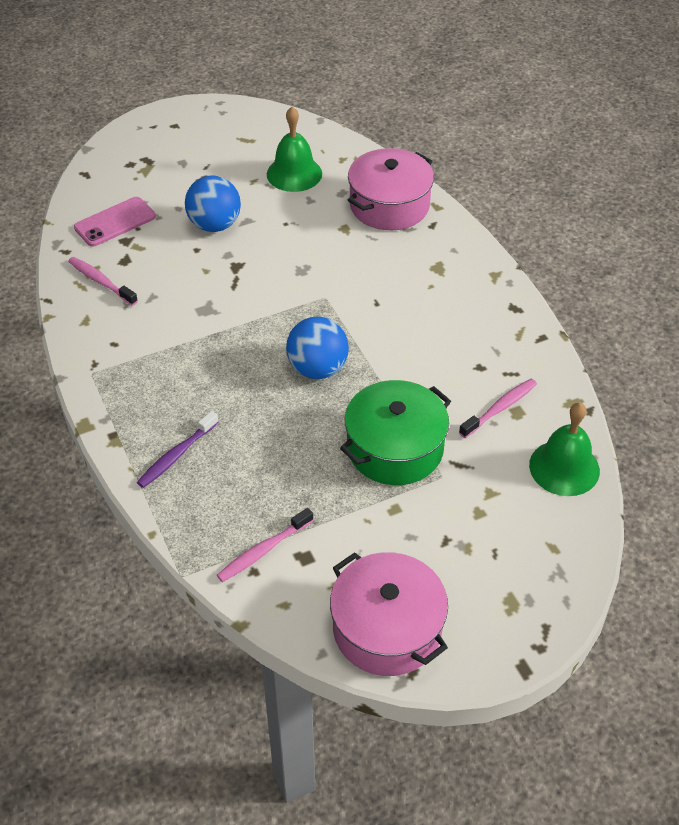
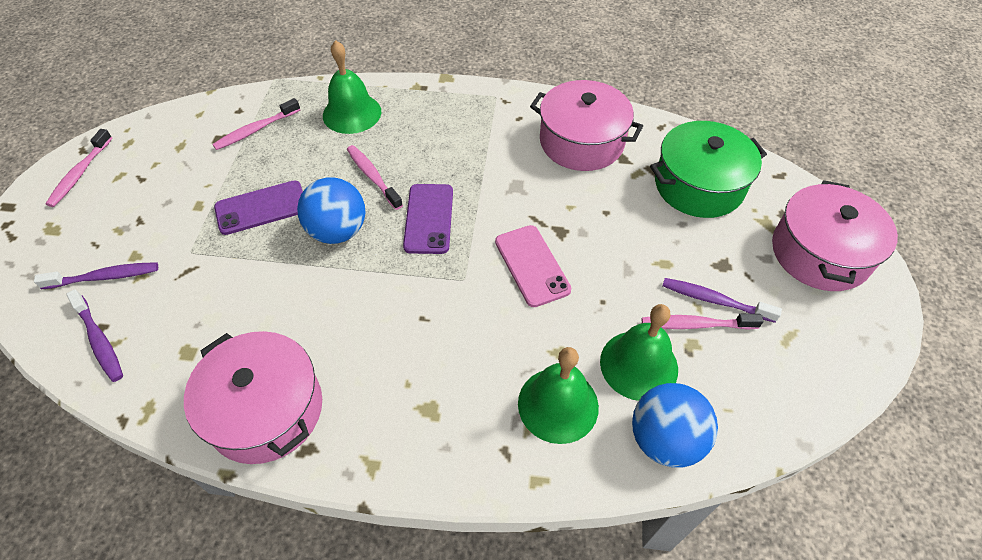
green bell: [267,107,322,192] [529,402,600,496] = 2 -> [323,40,381,134] [518,347,599,444] [600,304,678,401] = 3
pink pot: [330,552,448,676] [348,148,434,230] = 2 -> [184,331,322,464] [530,80,643,171] [772,180,898,291] = 3
pink toothbrush: [68,257,138,306] [217,508,314,582] [459,379,537,438] = 3 -> [45,129,112,207] [212,98,300,150] [347,145,403,210] [642,314,764,330] = 4
purple phone: none = 0 -> [214,180,303,235] [403,184,453,254] = 2
purple toothbrush: [137,411,219,488] = 1 -> [34,262,158,289] [66,289,123,382] [662,278,782,323] = 3

